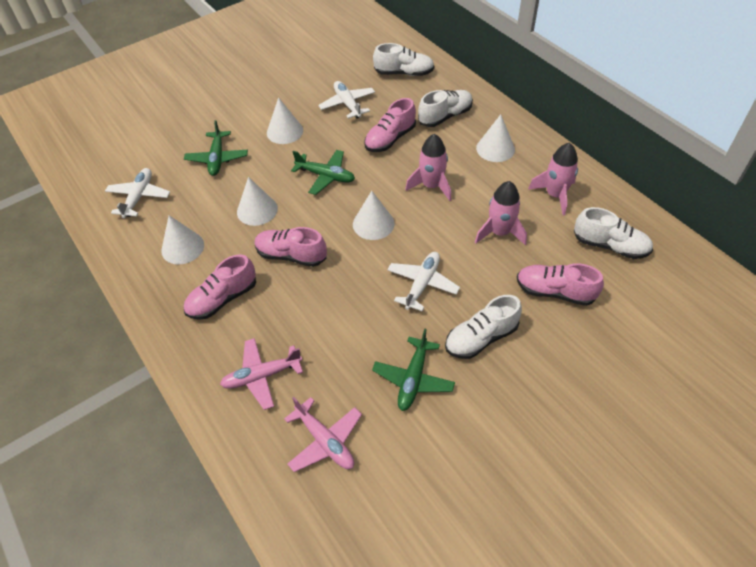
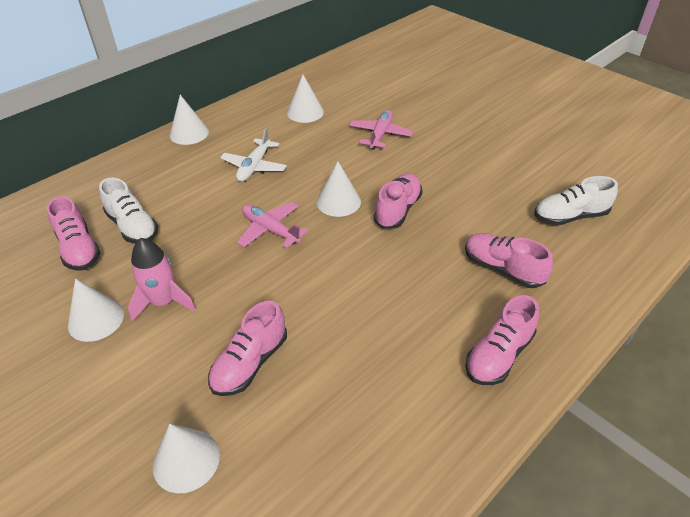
green plane: [184,120,248,176] [291,150,355,195] [372,329,455,411] = 3 -> none = 0
pink rocket: [405,134,451,201] [475,181,527,245] [528,142,578,216] = 3 -> [128,238,196,321] = 1
pink shoe: [184,254,256,320] [254,227,327,267] [365,98,416,152] [517,263,604,306] = 4 -> [47,196,100,271] [208,301,287,396] [374,173,422,229] [465,233,553,288] [465,295,539,385] = 5
white plane: [105,168,170,218] [318,81,375,119] [387,252,460,311] = 3 -> [220,127,287,182] = 1
white shoe: [373,43,434,76] [418,90,473,127] [445,295,522,359] [574,207,653,259] = 4 -> [99,178,158,244] [534,176,618,225] = 2

